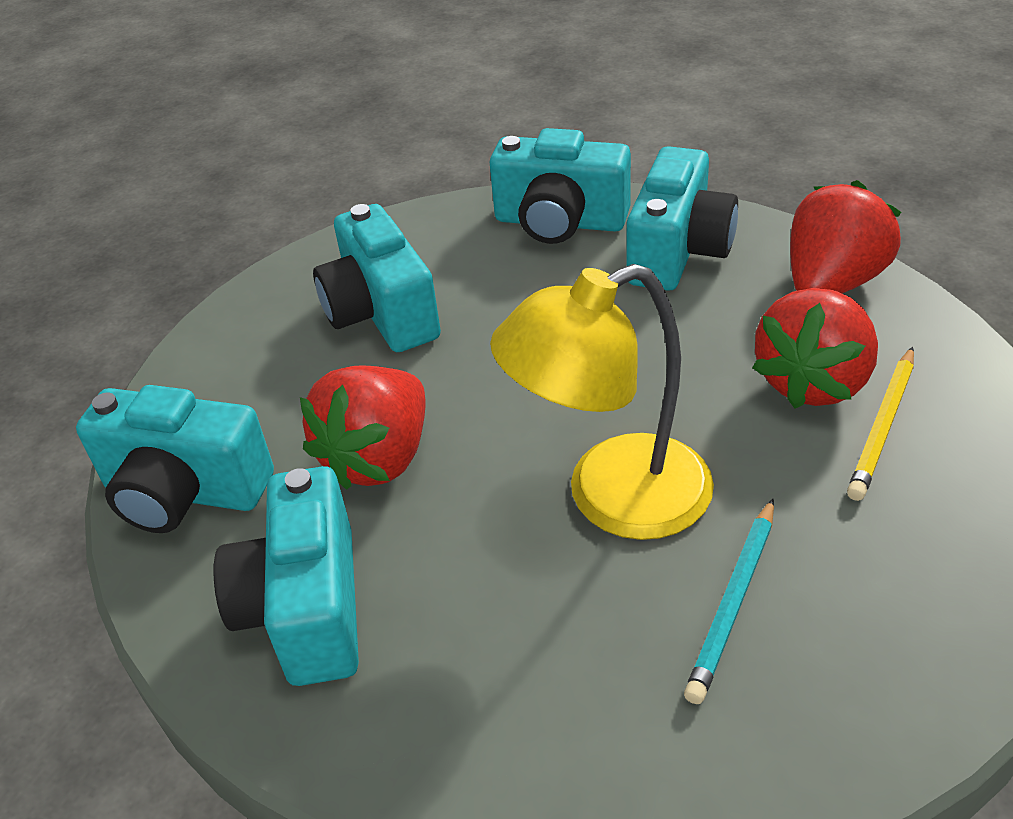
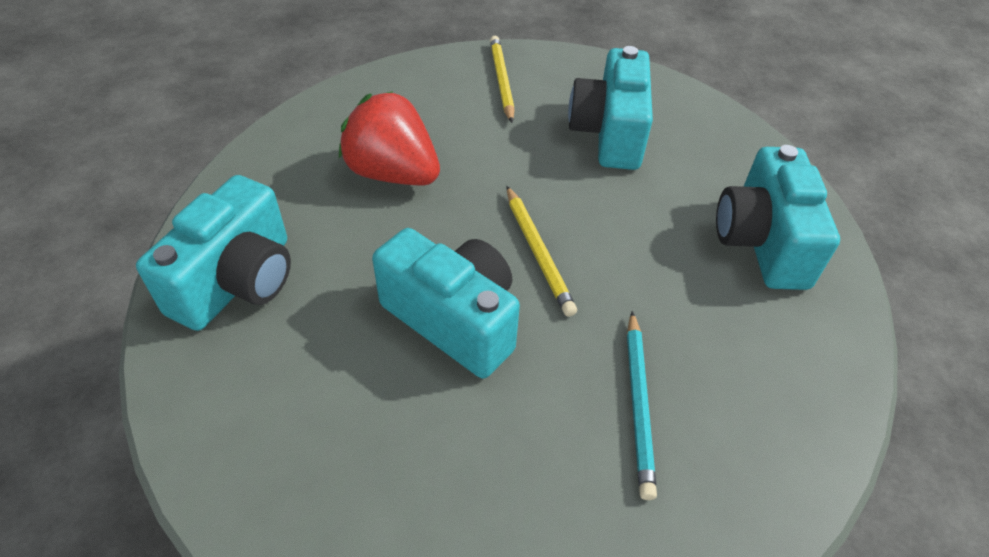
red strawberry: [300,366,425,490] [752,288,878,408] [790,180,901,293] = 3 -> [339,91,440,185] = 1
turquoise camera: [76,385,274,533] [213,466,359,686] [313,204,441,352] [490,128,631,244] [627,146,738,291] = 5 -> [136,175,291,331] [372,228,520,378] [568,46,653,170] [716,145,840,290] = 4
yellow lamp: [490,264,714,540] = 1 -> none = 0
yellow pencil: [847,347,914,501] = 1 -> [490,36,515,123] [507,186,577,317] = 2

